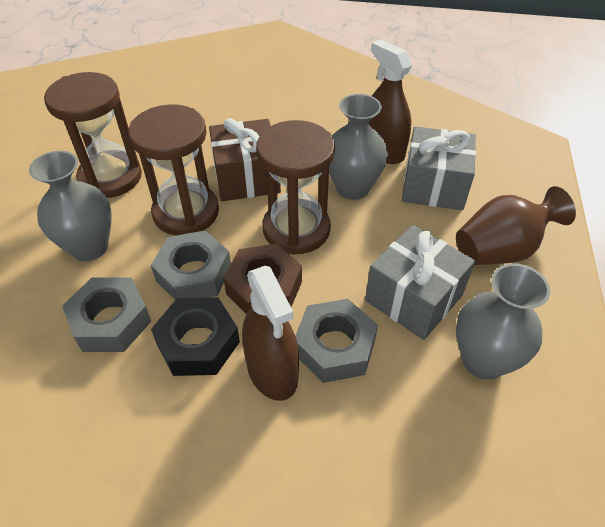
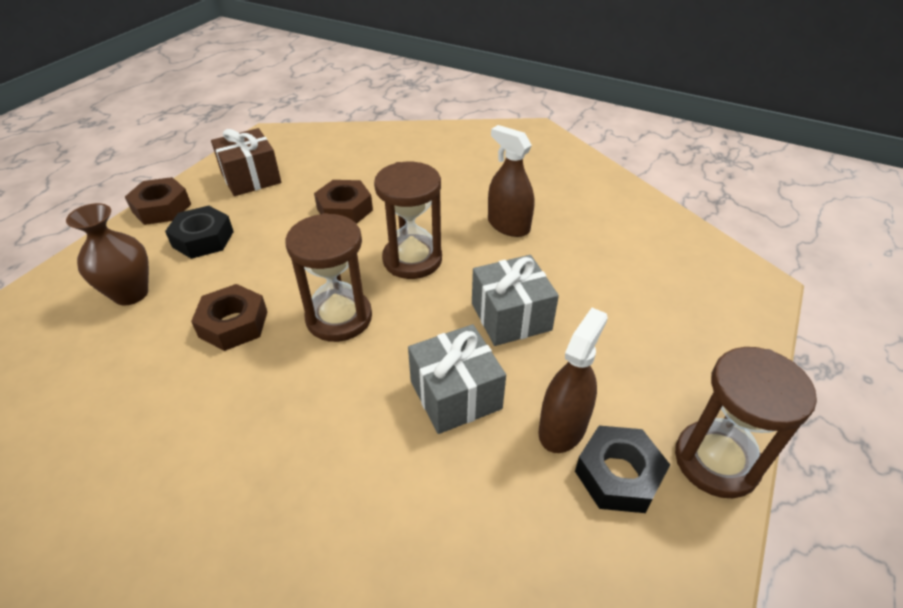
black nut: [151,297,240,376] = 1 -> [165,206,234,259] [575,426,670,513] = 2
brown nut: [223,244,302,315] = 1 -> [125,177,191,225] [191,284,267,351] [314,180,373,224] = 3
grey nut: [62,277,151,352] [151,231,231,300] [295,299,378,383] = 3 -> none = 0
grey vase: [29,151,112,261] [329,94,388,200] [456,263,550,380] = 3 -> none = 0

